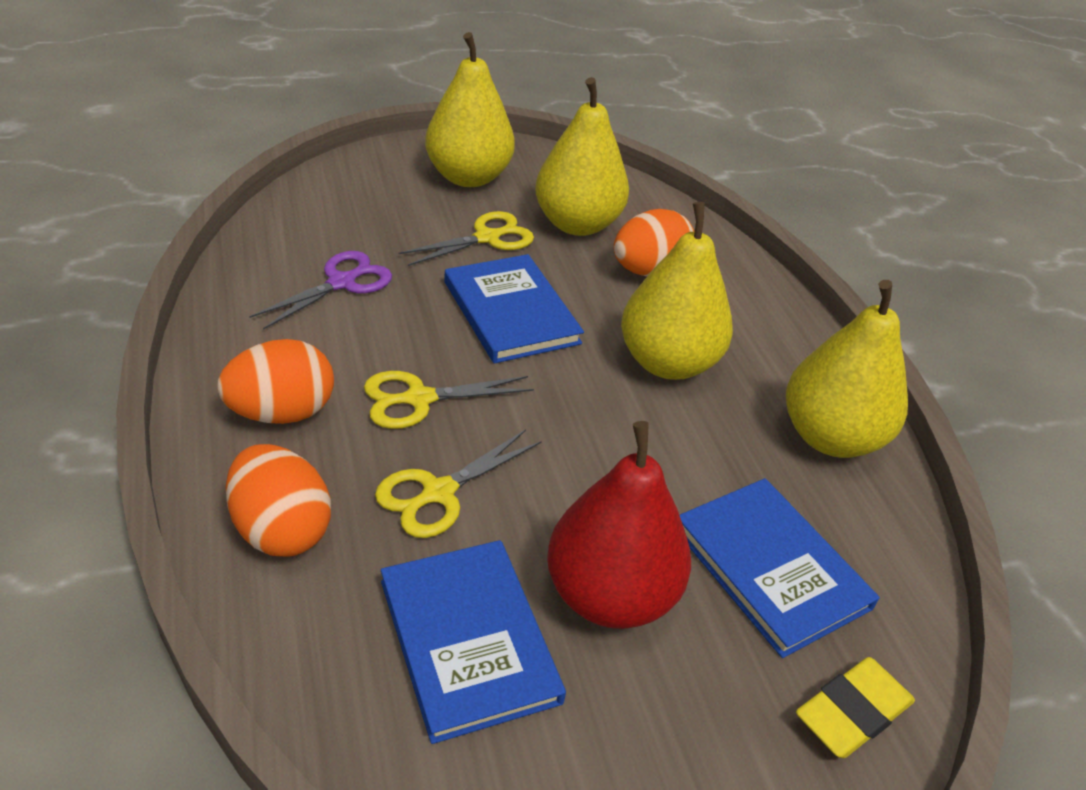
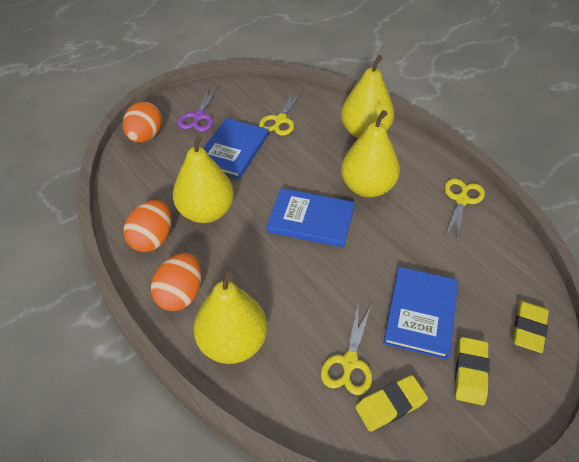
red pear: [547,421,691,629] = 1 -> none = 0
yellow eraser: [796,657,915,758] = 1 -> [355,375,428,432] [455,337,490,405] [513,301,549,353] = 3

